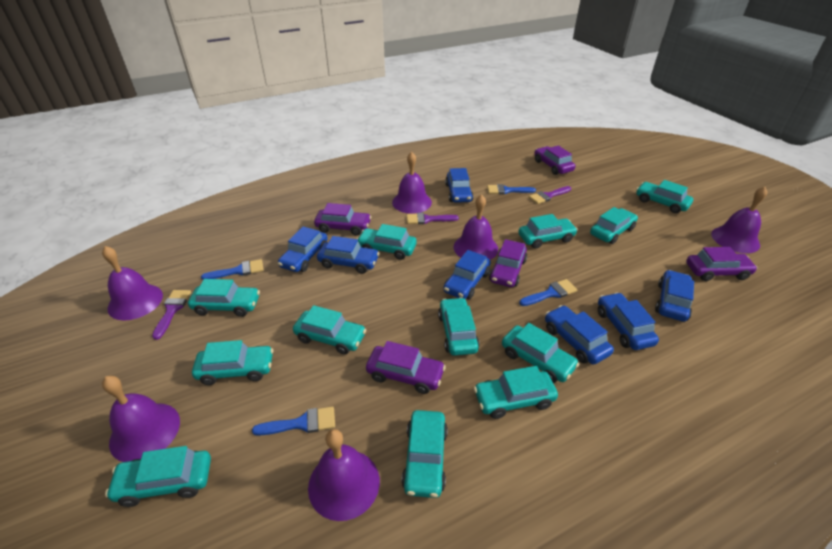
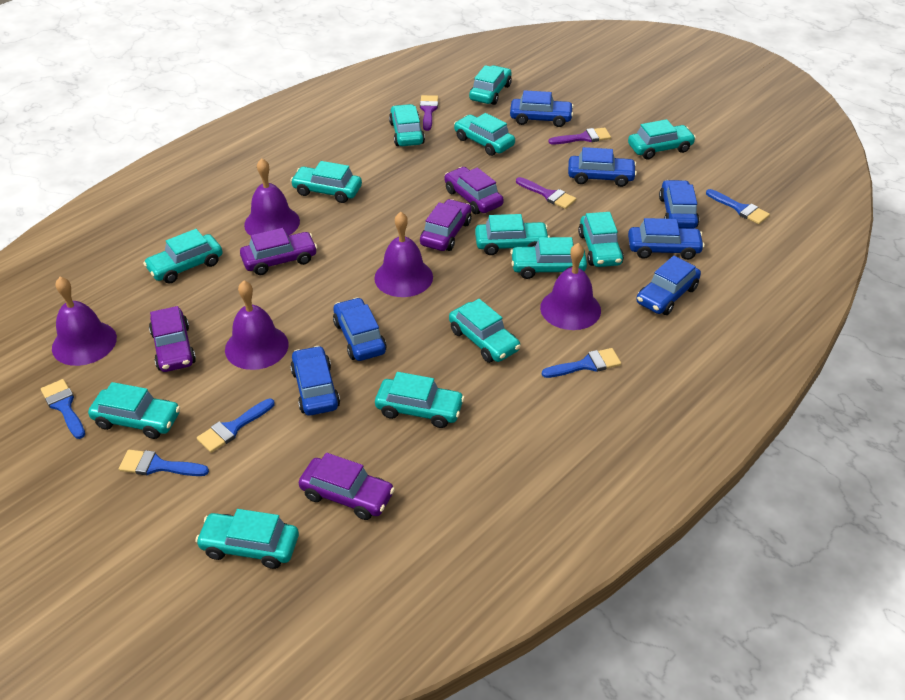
blue brush: [201,259,263,280] [252,406,335,436] [487,184,536,194] [519,279,577,306] = 4 -> [41,379,85,439] [119,450,209,476] [197,399,275,453] [542,348,621,378] [706,189,770,224] = 5
purple bell: [102,246,163,320] [102,376,180,462] [308,429,380,521] [392,152,432,214] [454,194,498,260] [711,187,767,253] = 6 -> [52,277,117,366] [225,281,289,370] [244,158,300,236] [374,212,433,297] [540,243,601,330] = 5
turquoise car: [105,446,211,507] [188,279,260,317] [192,340,273,385] [293,305,366,355] [357,224,417,260] [401,410,448,498] [438,297,480,356] [474,366,558,419] [502,323,579,383] [518,214,578,249] [590,207,638,244] [636,180,693,213] = 12 -> [88,382,180,439] [143,229,222,284] [195,509,299,569] [290,161,362,203] [375,372,465,428] [389,104,425,146] [449,299,521,363] [454,113,515,156] [469,65,512,105] [475,214,550,255] [510,237,587,279] [578,212,624,267] [628,119,696,159] = 13

